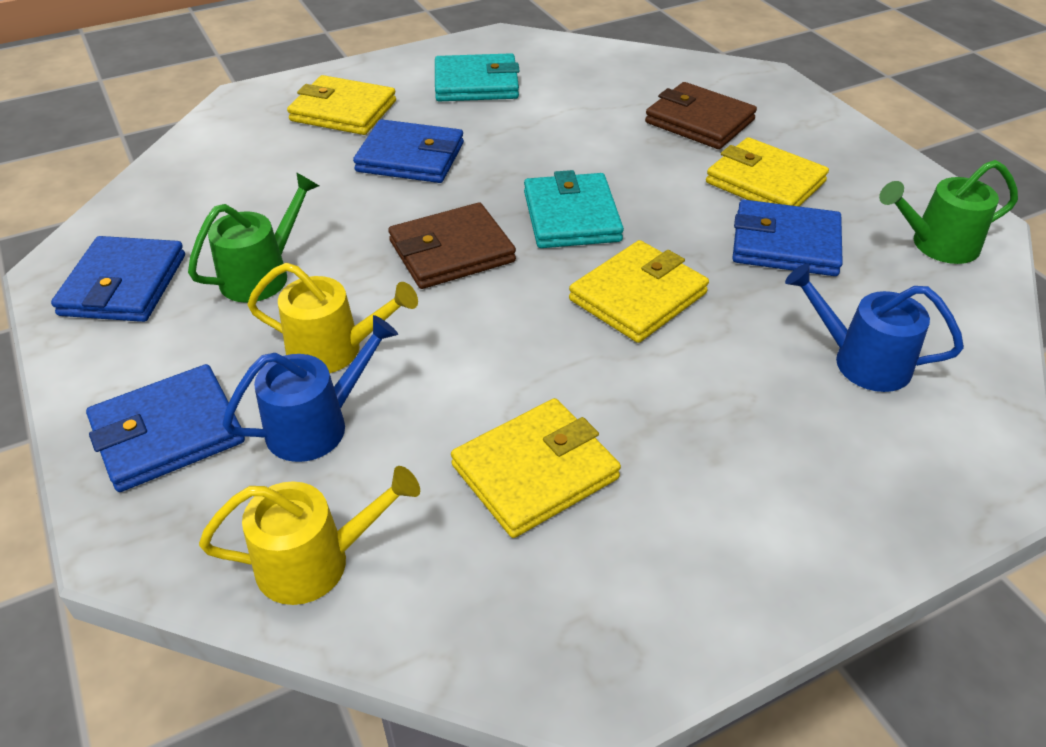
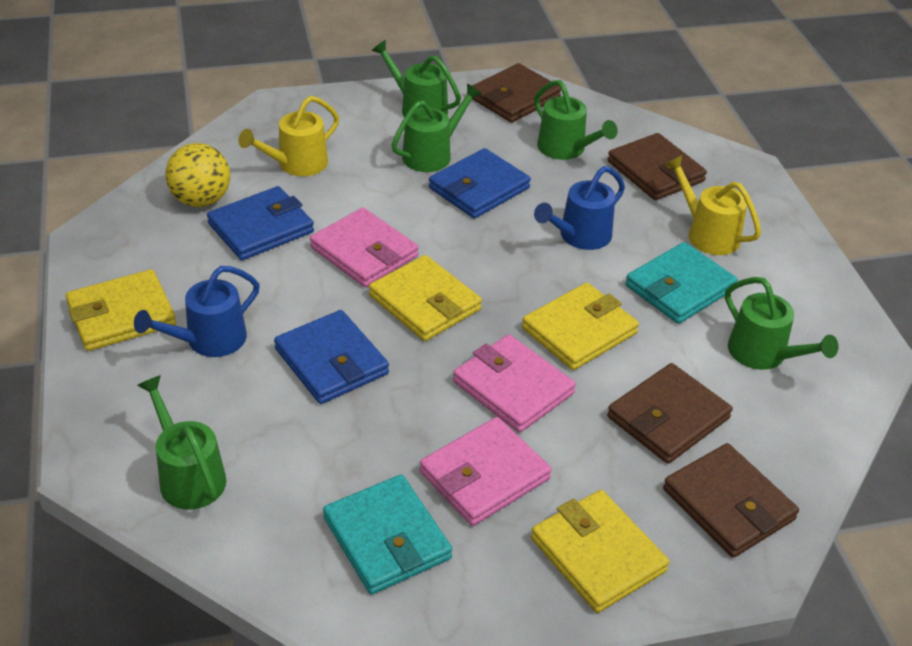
blue wallet: [51,236,185,322] [86,364,245,492] [353,119,464,183] [733,200,843,276] = 4 -> [207,186,314,260] [274,310,389,404] [429,148,531,218] = 3
brown wallet: [388,203,516,289] [645,82,757,149] = 2 -> [472,63,561,123] [607,133,707,200] [607,363,733,464] [663,443,799,558] = 4
green watering can: [188,172,319,303] [879,160,1018,264] = 2 -> [137,375,226,509] [371,40,461,117] [392,83,482,172] [534,80,618,160] [725,277,838,370] = 5
pink wallet: none = 0 -> [310,208,419,287] [420,417,552,526] [453,334,576,433] = 3
yellow ball: none = 0 -> [165,143,230,207] = 1

